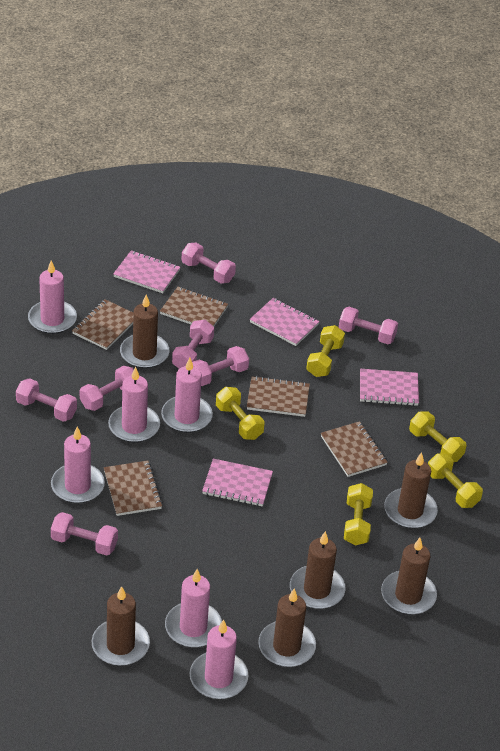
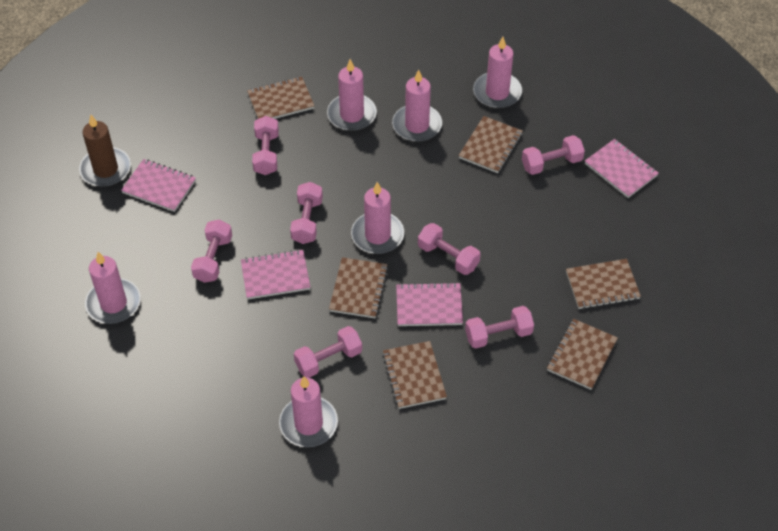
brown candle: [92,586,150,666] [120,294,170,369] [258,588,316,667] [290,531,346,609] [381,538,437,615] [384,452,438,529] = 6 -> [79,115,131,187] = 1
brown notebook: [72,299,133,350] [104,461,163,516] [160,287,228,326] [247,376,310,417] [321,421,388,477] = 5 -> [247,77,314,119] [329,257,388,318] [382,341,447,409] [459,116,523,173] [547,319,618,390] [566,259,641,309] = 6
yellow dumbbell: [216,387,265,440] [306,325,345,377] [344,483,373,545] [409,411,467,462] [428,454,483,508] = 5 -> none = 0

